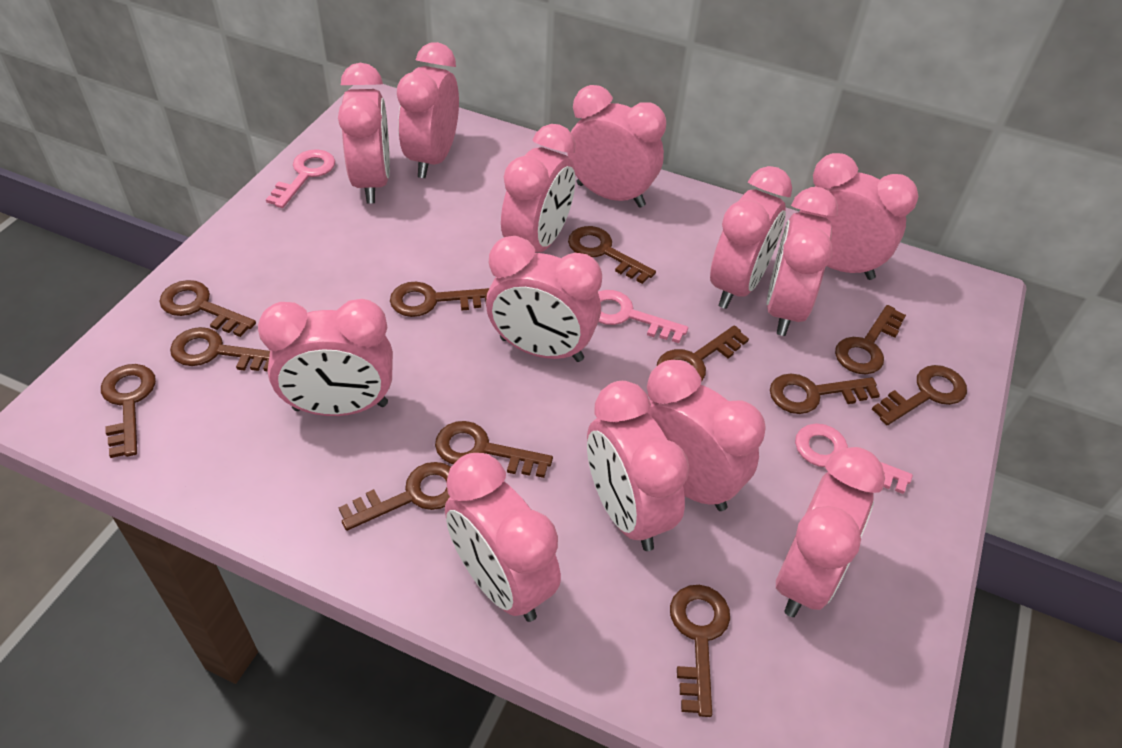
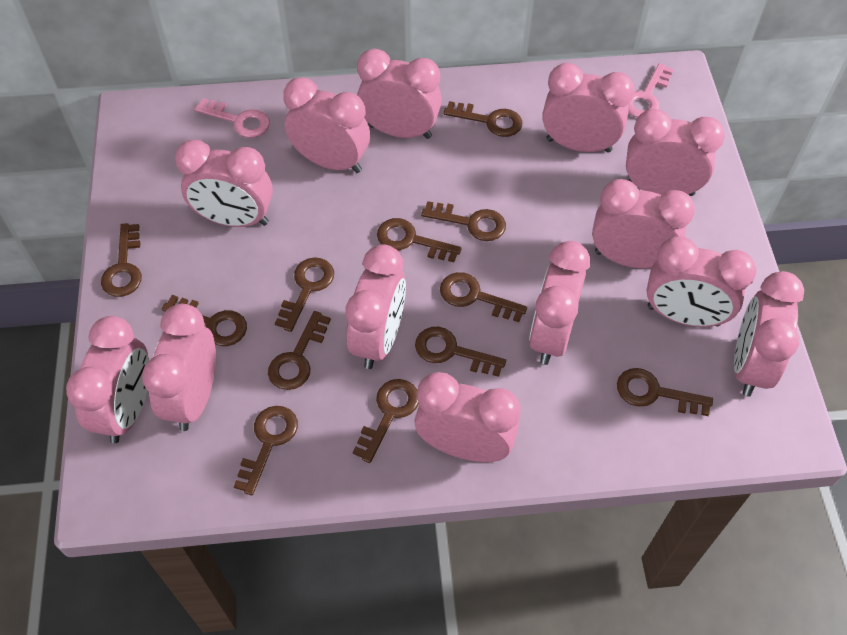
pink key: [266,149,335,208] [598,290,688,343] [795,423,913,494] = 3 -> [194,98,270,138] [628,63,674,118] = 2

